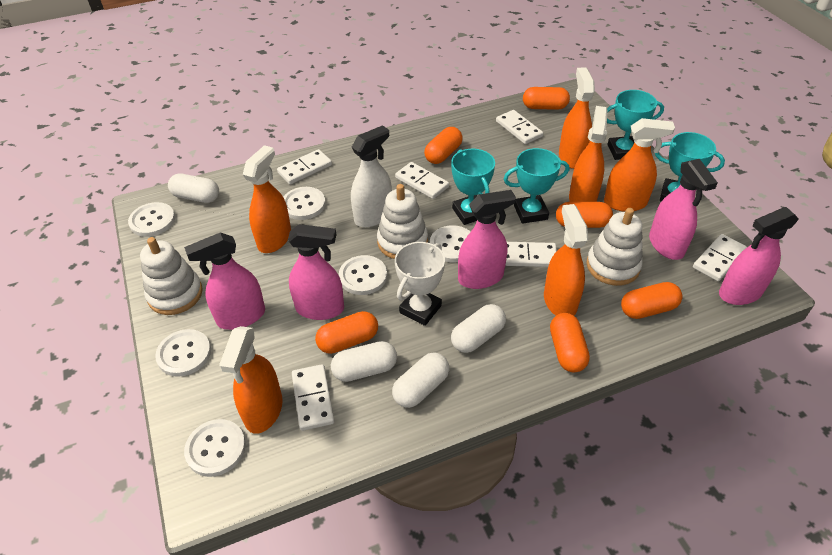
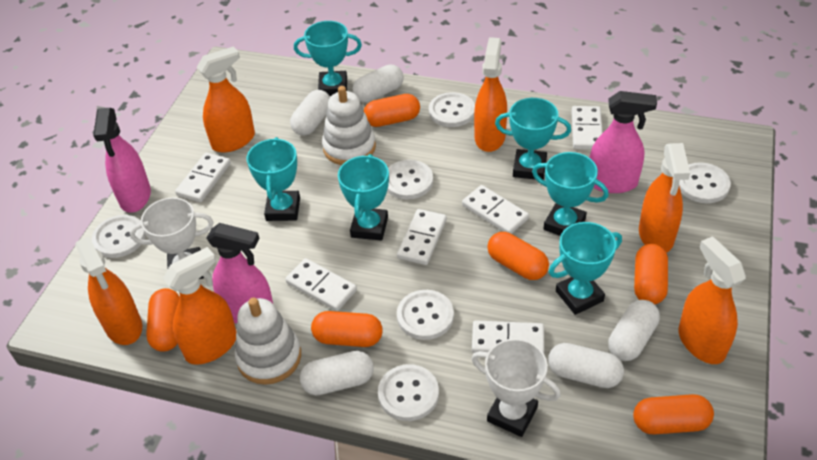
pink spray bottle: [184,232,265,330] [288,224,344,320] [458,190,516,289] [649,159,718,260] [719,207,799,305] = 5 -> [93,108,151,213] [206,223,273,324] [590,91,657,193] = 3
turquoise trophy: [451,149,495,225] [504,148,569,224] [607,90,664,160] [655,132,725,202] = 4 -> [247,137,300,221] [294,21,362,96] [338,154,389,241] [495,98,571,180] [532,152,609,236] [549,222,622,315] = 6
white capsule: [168,173,219,203] [331,341,397,382] [392,353,450,408] [451,304,506,353] = 4 -> [290,90,330,136] [300,351,374,395] [352,64,404,102] [548,343,624,388] [608,300,660,361] = 5
white spray bottle: [351,125,392,228] = 1 -> none = 0
white stacking toy: [140,237,203,315] [377,184,428,259] [586,208,643,286] = 3 -> [235,297,301,385] [322,86,376,165] = 2
white trophy: [395,242,445,326] = 1 -> [130,197,214,279] [472,339,561,437] = 2

